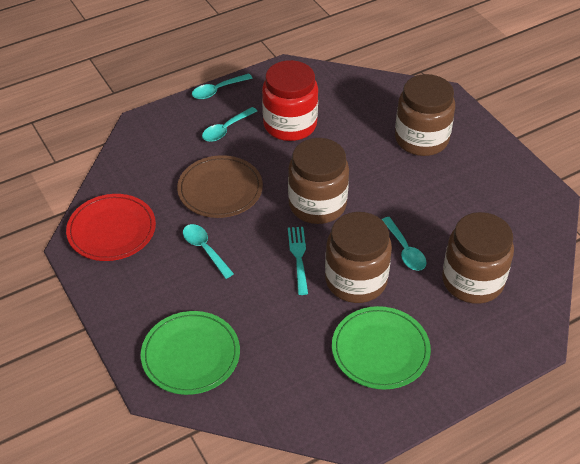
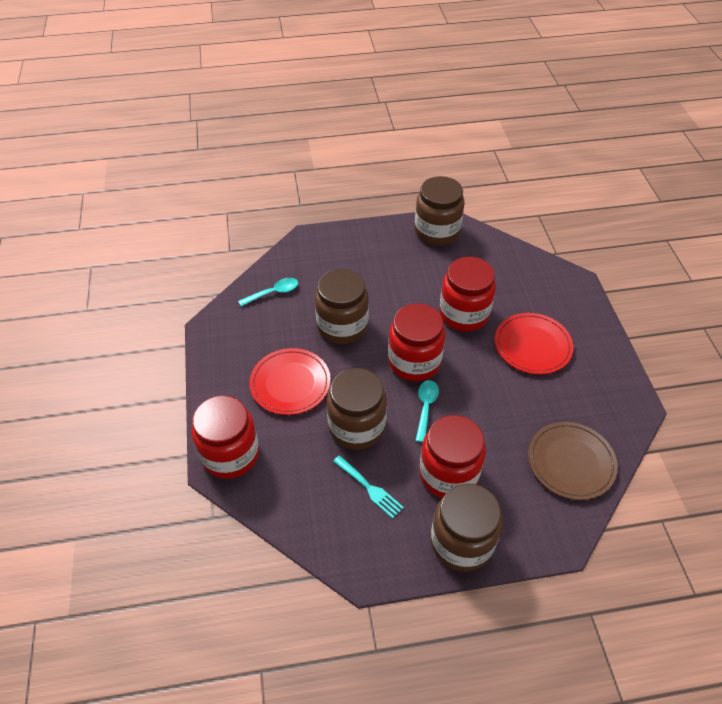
green plate: [141,311,240,395] [332,306,431,390] = 2 -> none = 0
red jar: [262,60,318,141] = 1 -> [192,395,259,479] [388,303,445,381] [419,415,486,498] [439,257,496,332] = 4
red plate: [66,194,156,261] = 1 -> [249,348,331,415] [495,313,574,374] = 2
turquoise spoon: [183,224,234,279] [192,74,252,99] [202,107,257,142] [381,217,427,271] = 4 -> [238,278,298,306] [415,380,439,442] = 2

